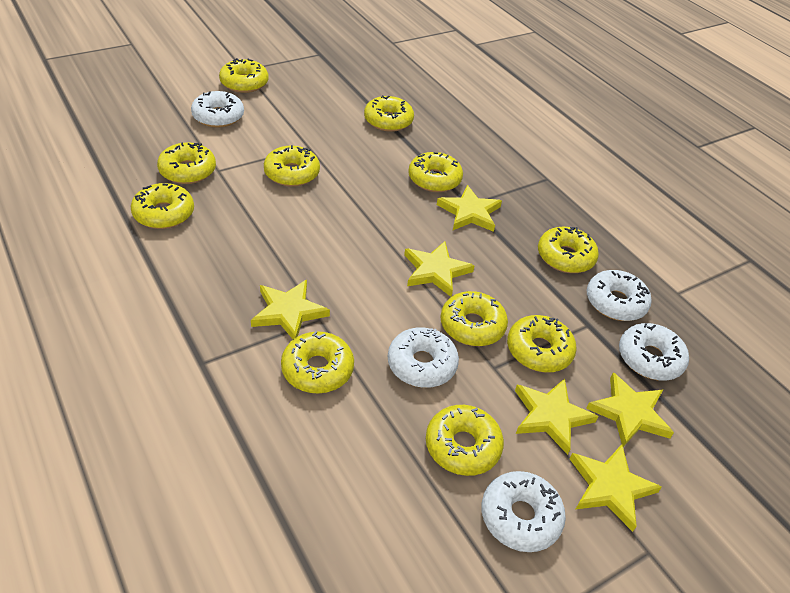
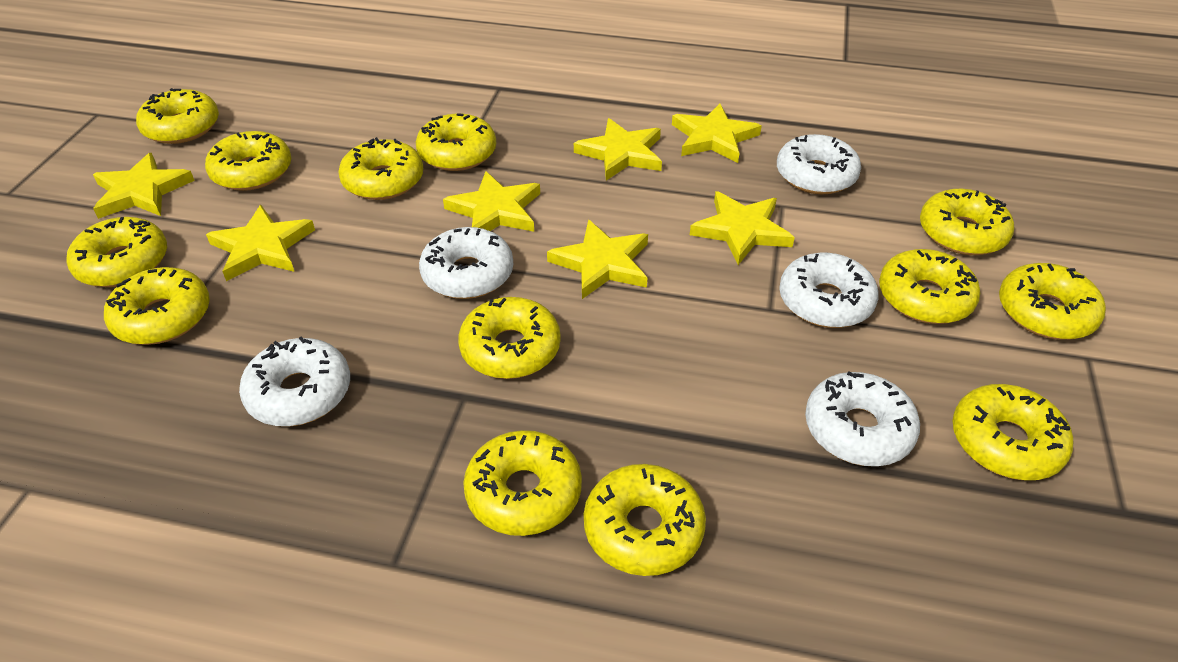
yellow donut: [130,183,194,229] [157,142,216,184] [219,58,268,93] [264,145,320,187] [281,331,354,394] [364,95,414,132] [408,152,463,192] [426,405,504,476] [440,291,508,346] [507,315,577,373] [538,227,599,273] = 11 -> [67,217,167,287] [104,267,210,345] [136,88,219,144] [205,131,291,191] [338,137,423,200] [416,113,496,171] [458,297,561,379] [463,430,582,536] [584,464,706,576] [879,249,980,324] [920,189,1014,255] [952,384,1073,480] [999,263,1106,340] = 13
yellow star: [251,280,330,339] [404,241,475,297] [437,185,502,232] [515,379,598,455] [570,444,662,532] [586,373,674,447] = 6 -> [93,153,195,219] [206,205,315,281] [443,171,540,232] [547,220,648,299] [574,118,662,180] [672,104,762,163] [690,191,795,265] = 7

